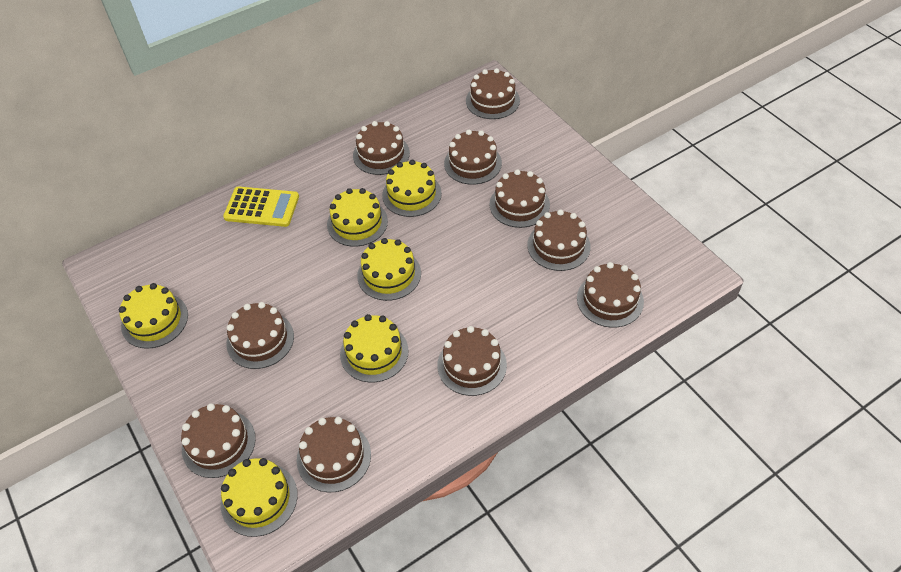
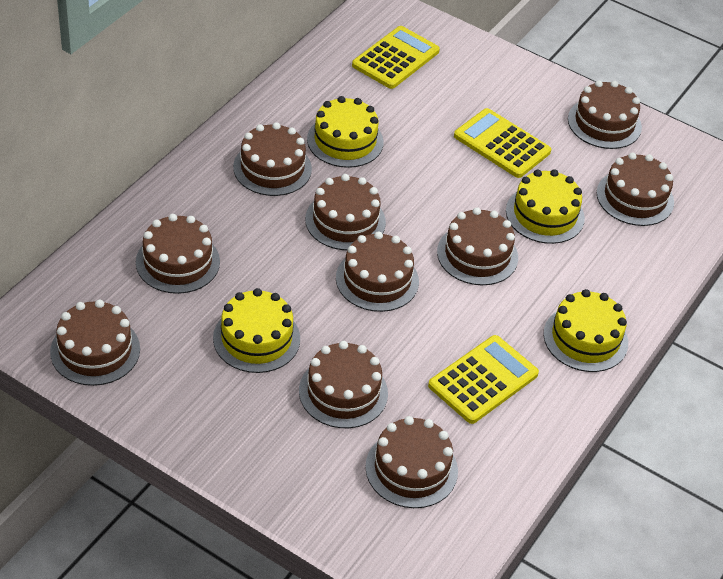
yellow cake: [119,283,188,349] [221,458,298,537] [327,188,388,247] [340,314,408,382] [357,238,421,301] [382,160,442,217] = 6 -> [213,288,300,373] [307,96,383,168] [506,169,585,244] [543,289,628,372] = 4
yellow calculator: [223,187,299,227] = 1 -> [352,26,440,89] [428,335,539,424] [454,108,551,178] = 3

